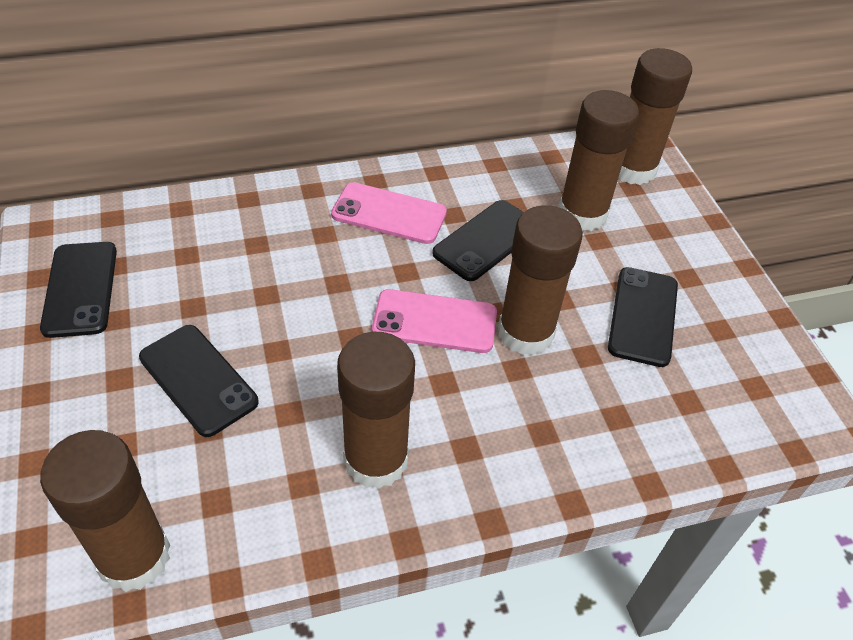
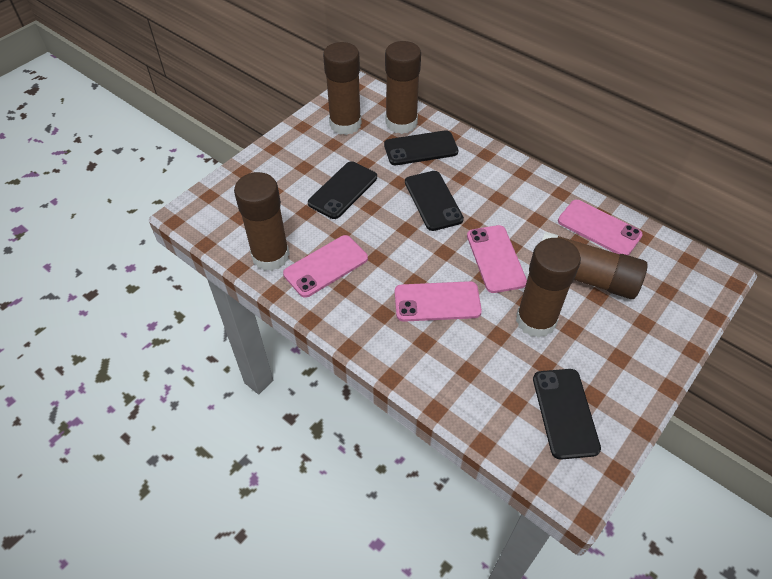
pink phone: [331,182,447,244] [372,289,497,353] = 2 -> [283,235,368,298] [395,281,482,322] [467,225,527,293] [558,200,643,255] = 4

